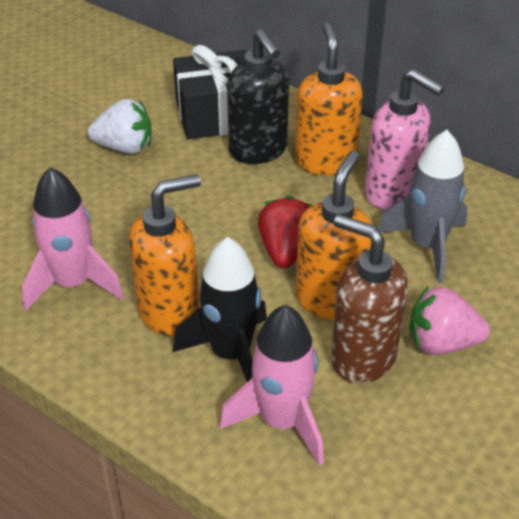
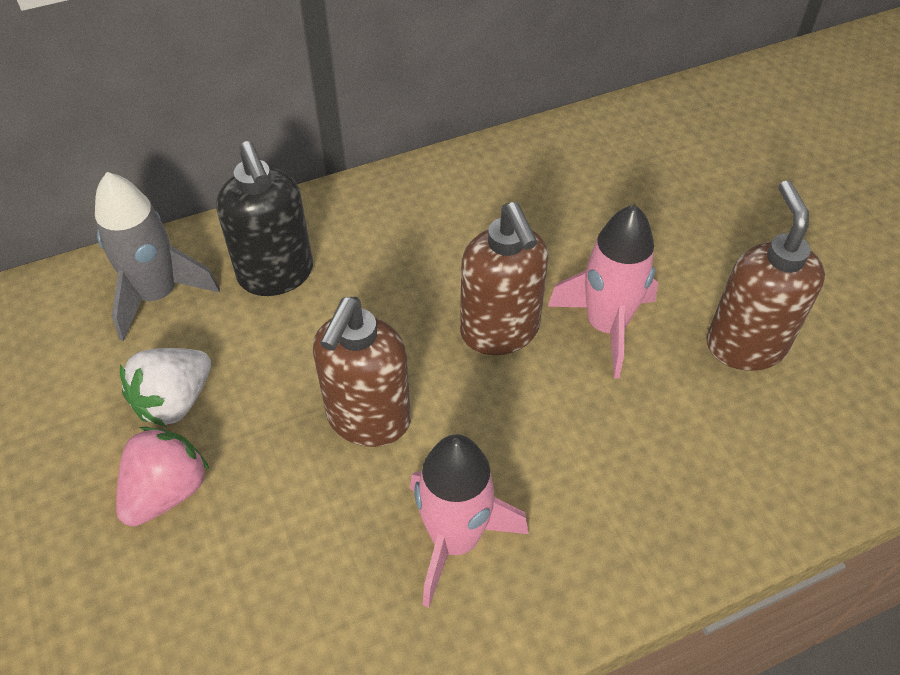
black gift: [173,45,247,139] = 1 -> none = 0
black rocket: [173,237,267,382] = 1 -> none = 0
brown soap dispenser: [331,214,408,384] = 1 -> [313,297,411,447] [460,202,548,355] [707,180,825,371] = 3
orange soap dispenser: [129,174,201,336] [295,23,363,175] [296,151,372,320] = 3 -> none = 0
pink soap dispenser: [365,69,445,210] = 1 -> none = 0
red strawberry: [258,196,312,268] = 1 -> none = 0

